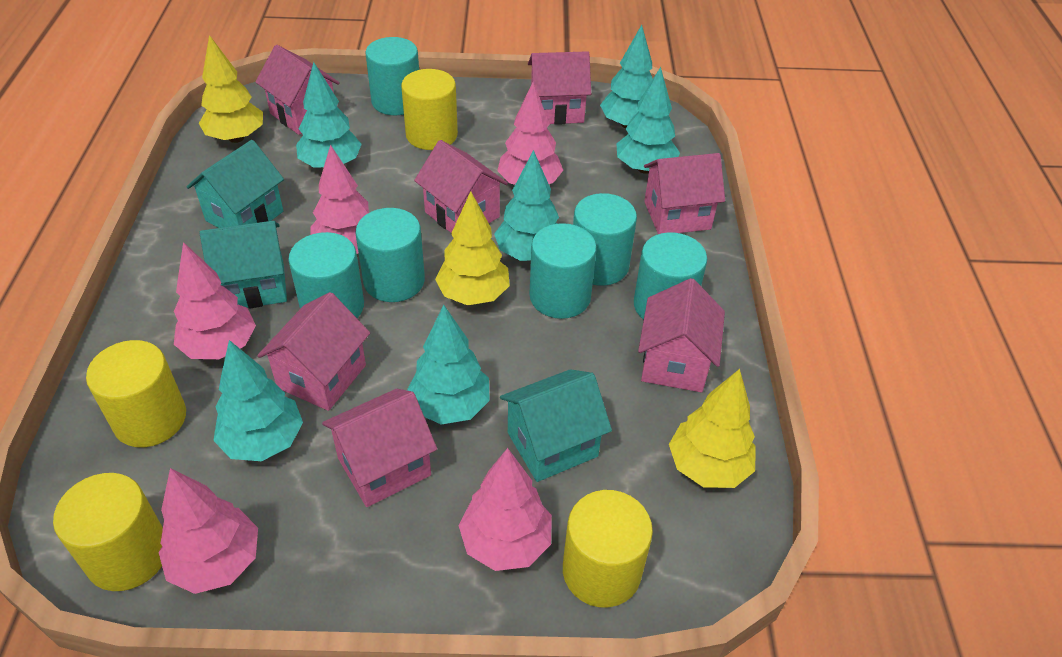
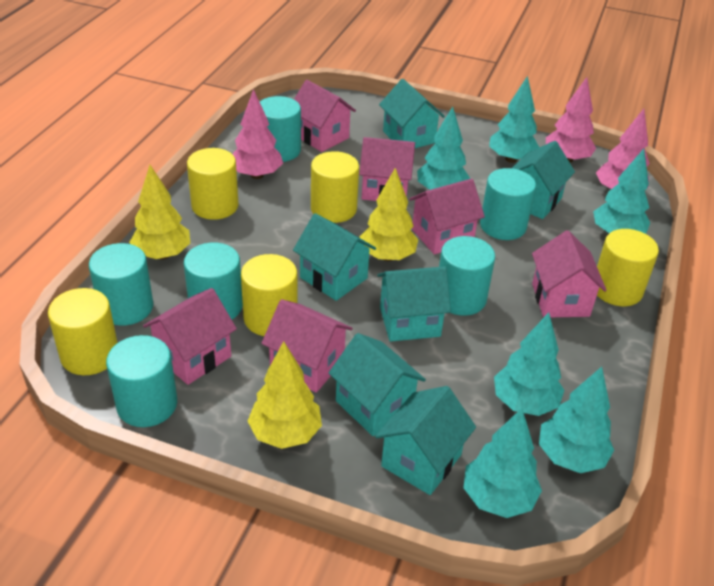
pink house: [255,45,340,135] [257,292,370,411] [322,389,437,507] [414,140,508,233] [528,51,591,125] [638,278,725,392] [644,153,725,234] = 7 -> [143,288,237,385] [261,299,353,393] [294,80,356,152] [359,137,415,201] [409,179,485,255] [532,230,607,317] = 6
pink tree: [159,468,258,594] [174,242,256,359] [310,145,369,254] [458,448,552,571] [497,82,563,185] = 5 -> [233,89,283,179] [546,77,596,163] [596,109,650,189] = 3
turquoise house: [187,140,284,228] [200,221,287,308] [500,369,612,482] = 3 -> [293,213,376,301] [329,333,426,436] [375,386,476,495] [377,266,451,342] [379,79,445,148] [512,141,575,219] = 6
yellow cylinder: [53,473,163,591] [86,340,186,447] [401,69,458,150] [563,490,653,608] = 4 -> [48,288,117,375] [187,148,239,220] [241,254,298,336] [311,151,359,223] [597,229,659,306] = 5

